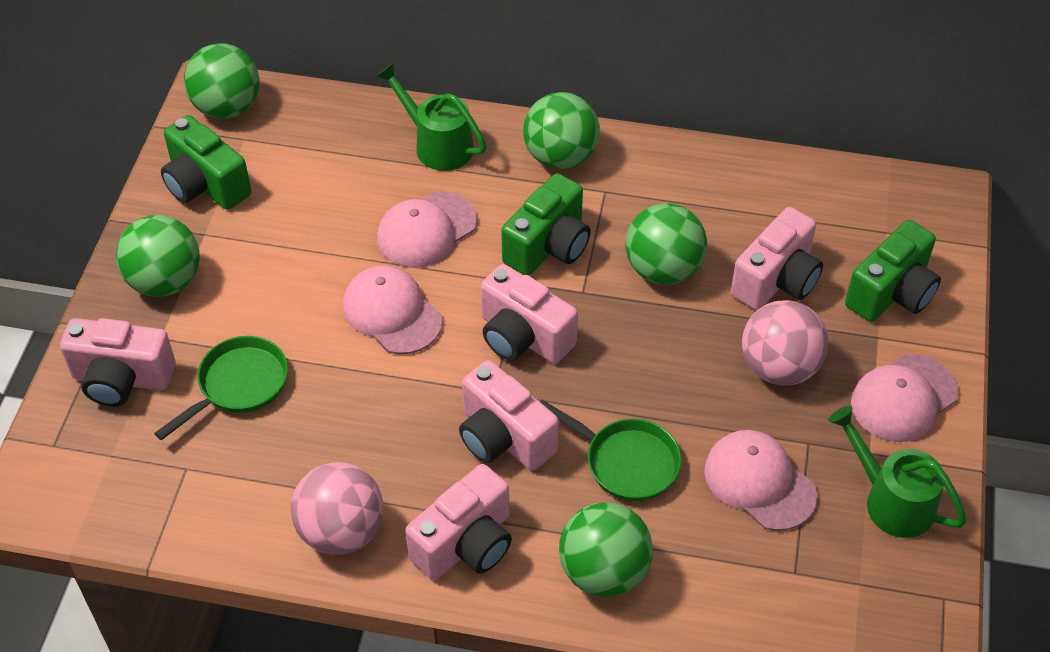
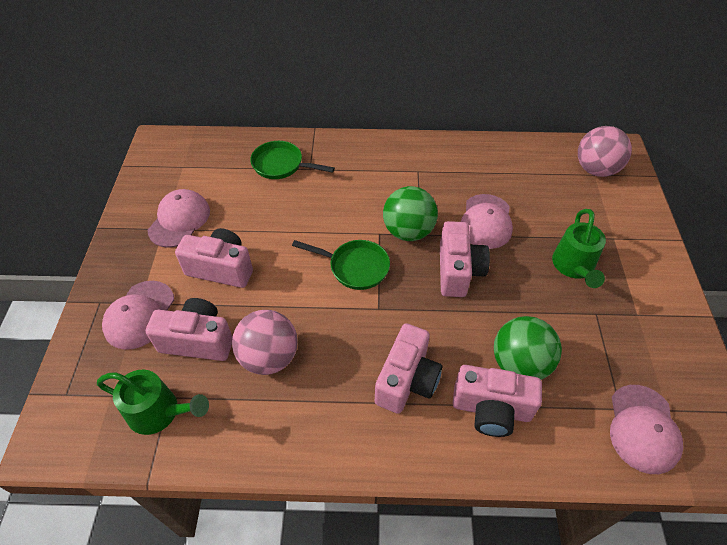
green ball: [116,215,200,297] [184,43,259,119] [523,92,600,169] [559,502,653,597] [626,203,707,285] = 5 -> [383,186,438,241] [494,316,562,380] = 2
green camera: [161,115,251,210] [501,173,591,276] [845,220,941,322] = 3 -> none = 0

